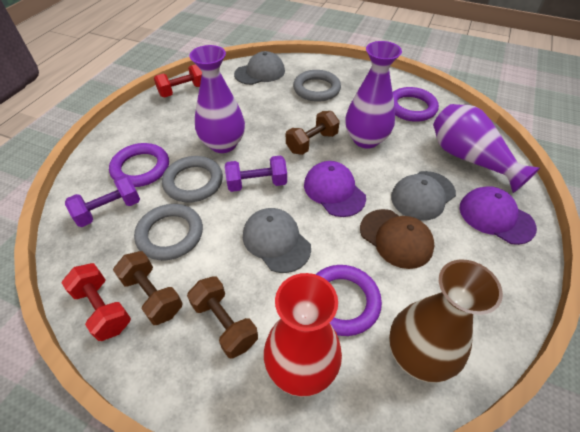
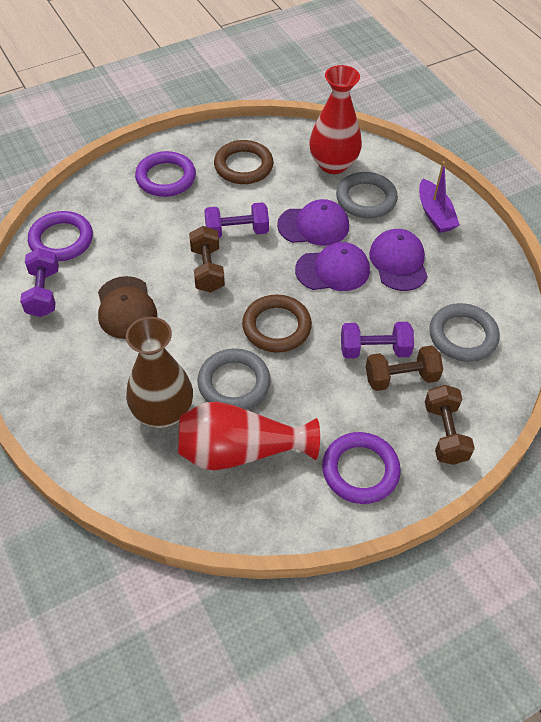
brown ring: none = 0 -> [214,140,273,184] [242,294,312,353] = 2
grey cap: [234,51,285,85] [243,208,311,273] [391,171,456,221] = 3 -> none = 0
purple boat: none = 0 -> [419,161,460,233] = 1
purple cap: [304,161,366,217] [460,186,537,245] = 2 -> [277,199,349,246] [295,242,370,291] [369,229,428,291] = 3
purple dumbbell: [65,175,140,227] [225,156,287,192] = 2 -> [20,248,59,317] [204,202,269,238] [341,322,414,359] = 3
purple vase: [189,45,245,153] [345,41,402,148] [433,104,540,193] = 3 -> none = 0
red dumbbell: [61,263,131,341] [154,64,202,97] = 2 -> none = 0
red vase: [264,273,342,397] = 1 -> [178,402,320,470] [309,65,362,174] = 2

